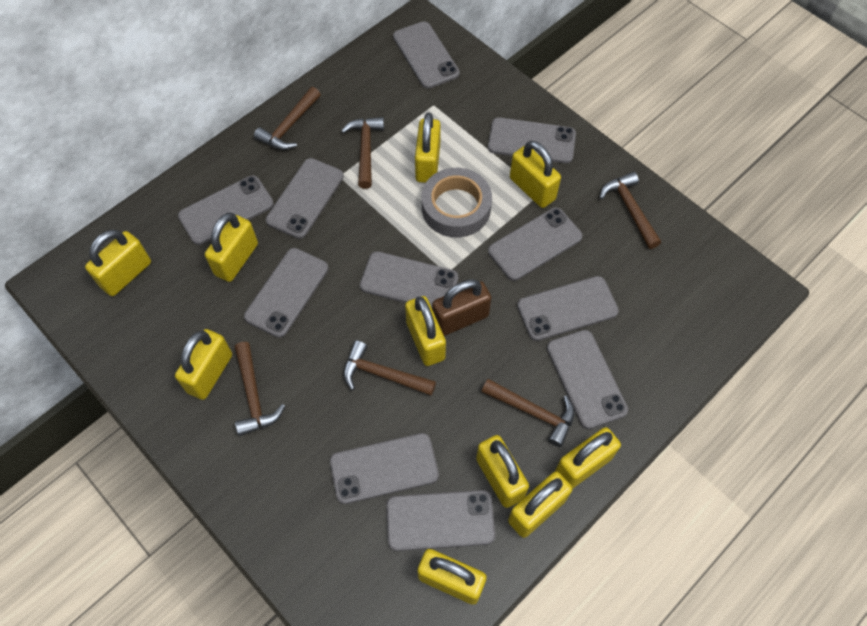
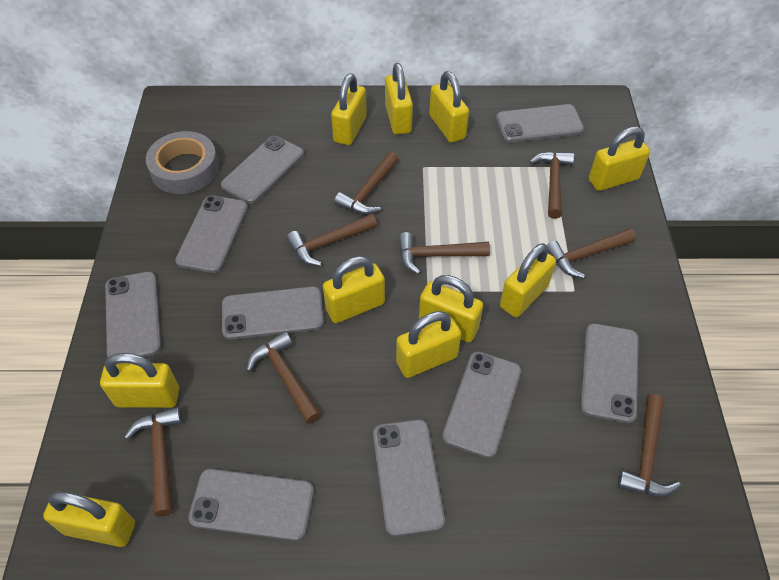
brown hammer: [235,342,285,436] [254,87,321,150] [341,117,384,189] [343,340,436,396] [481,379,575,447] [599,172,661,249] = 6 -> [124,407,182,517] [247,332,321,424] [286,214,377,266] [334,152,399,215] [398,232,490,274] [529,152,574,219] [547,228,636,278] [617,394,681,497] = 8
brown padlock: [432,279,491,336] = 1 -> none = 0
grey phone: [178,175,274,245] [244,248,329,338] [266,158,344,239] [330,433,439,504] [360,251,459,308] [386,490,495,551] [393,21,460,89] [488,117,576,163] [488,207,583,281] [517,276,619,341] [547,330,628,429] = 11 -> [105,272,161,357] [175,195,248,273] [188,469,314,541] [221,136,304,204] [222,286,324,340] [373,419,445,537] [442,351,521,458] [496,104,584,143] [580,323,639,423] = 9

